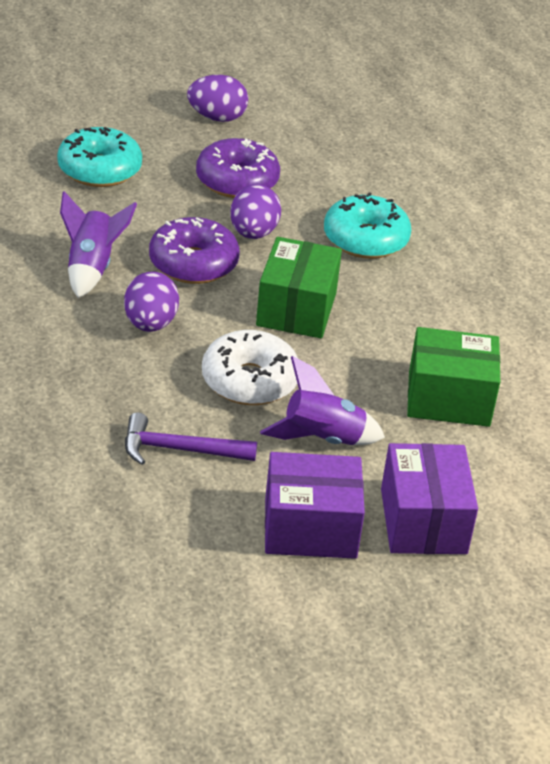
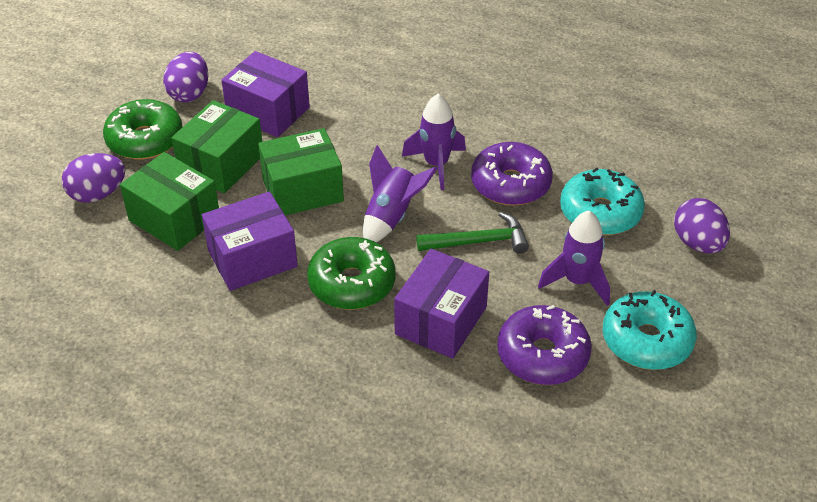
green box: [256,237,342,338] [407,327,500,427] = 2 -> [120,152,219,251] [171,100,262,194] [258,128,344,215] = 3
green donut: none = 0 -> [103,99,182,160] [307,237,396,310] = 2
green hammer: none = 0 -> [416,212,529,254] = 1
purple box: [265,452,365,559] [381,443,478,554] = 2 -> [202,191,298,291] [221,51,310,137] [394,249,489,359] = 3
purple hammer: [125,412,257,465] = 1 -> none = 0
purple rocket: [60,191,137,298] [260,356,385,445] = 2 -> [363,145,437,242] [402,94,466,190] [538,211,610,306] = 3
white donut: [202,330,298,405] = 1 -> none = 0

